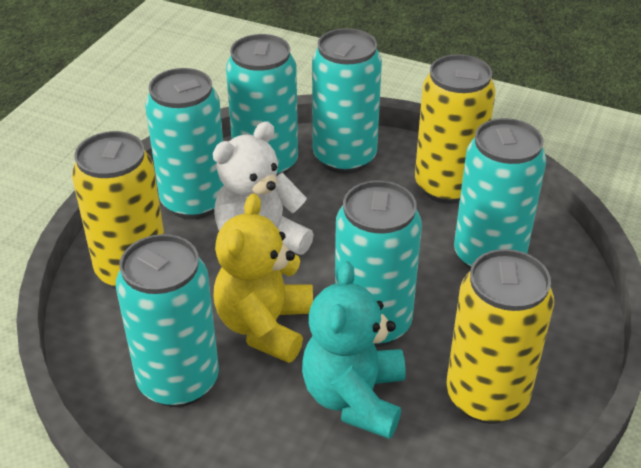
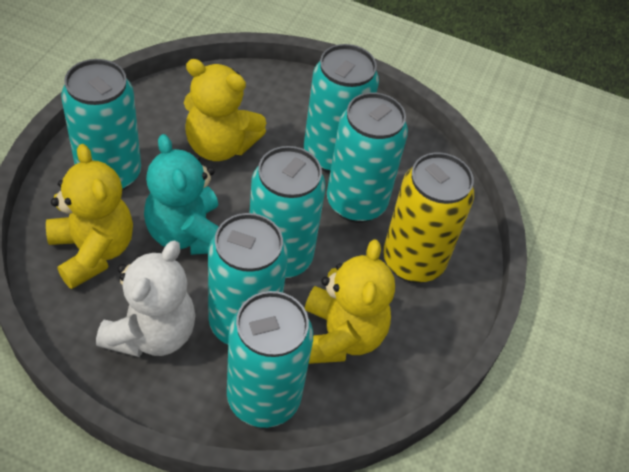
yellow can: [72,131,164,289] [415,54,496,204] [446,249,554,424] = 3 -> [383,152,474,283] = 1
yellow teddy bear: [213,193,313,363] = 1 -> [46,144,133,289] [184,59,266,161] [305,240,395,364] = 3

